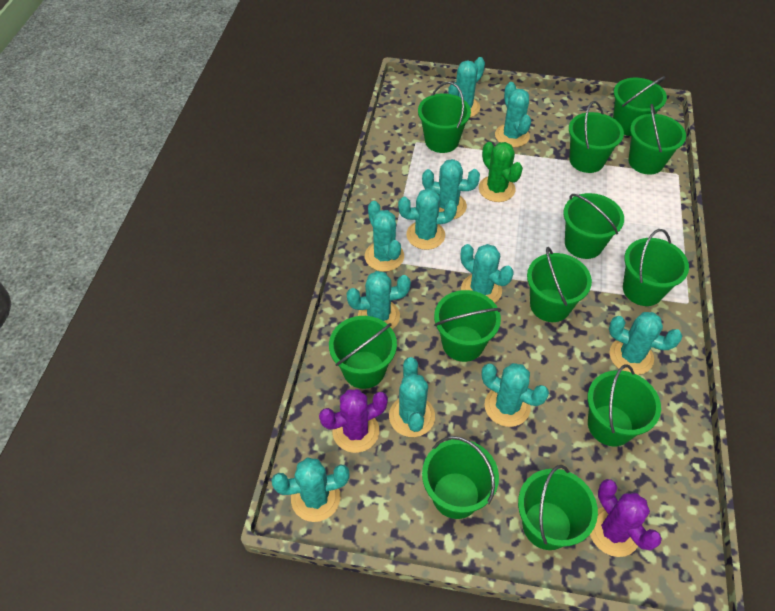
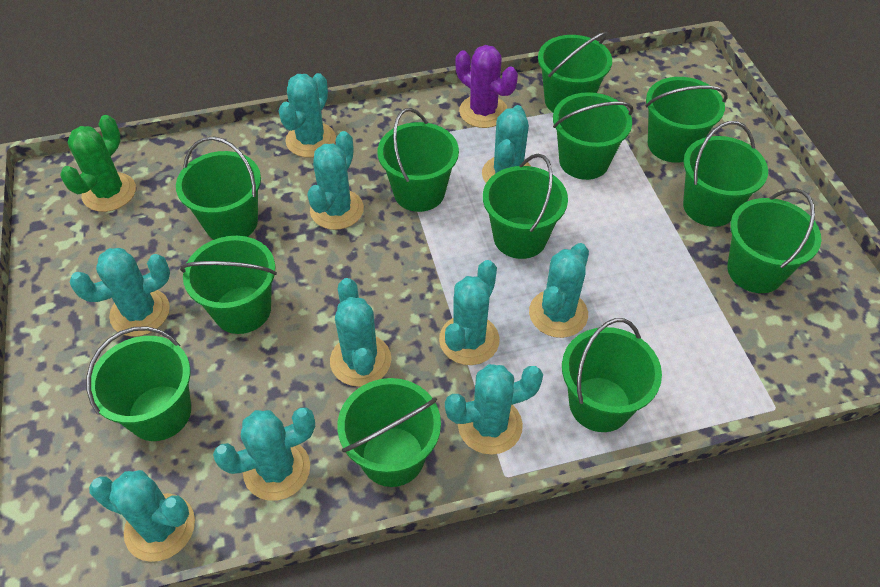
purple cactus: [319,389,388,453] [590,479,662,557] = 2 -> [455,45,518,128] = 1
turquoise cactus: [272,457,350,522] [346,271,411,329] [365,201,404,272] [389,357,435,437] [398,188,457,250] [422,159,480,219] [448,57,485,118] [460,244,514,303] [481,363,549,427] [495,82,531,147] [609,312,682,375] = 11 -> [69,248,170,337] [89,470,195,562] [213,408,315,501] [279,73,336,158] [307,131,364,230] [330,278,391,387] [439,260,500,365] [445,364,543,455] [482,105,531,183] [529,243,589,338] = 10

